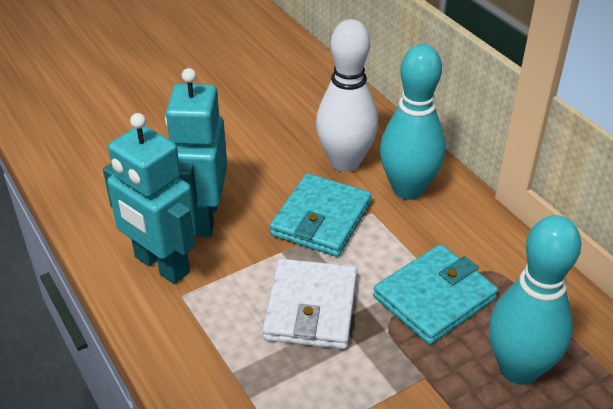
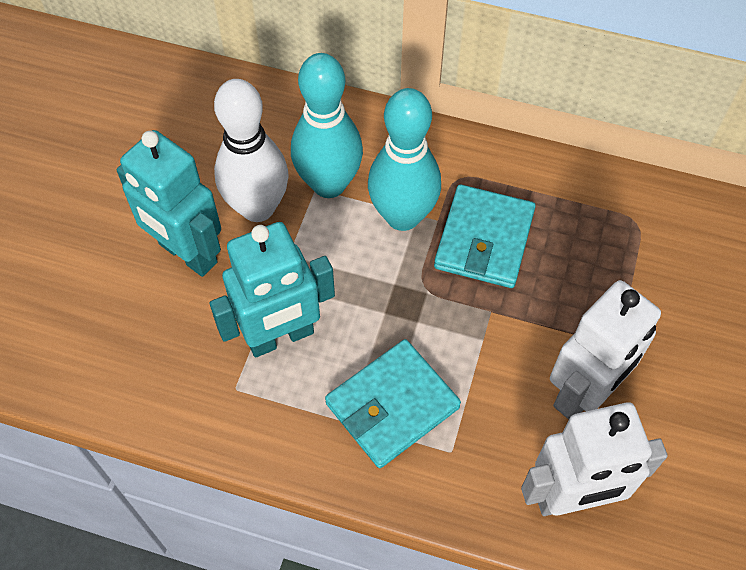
white robot: none = 0 -> [521,402,668,516] [550,280,661,419] = 2
white wallet: [262,259,357,349] = 1 -> none = 0

